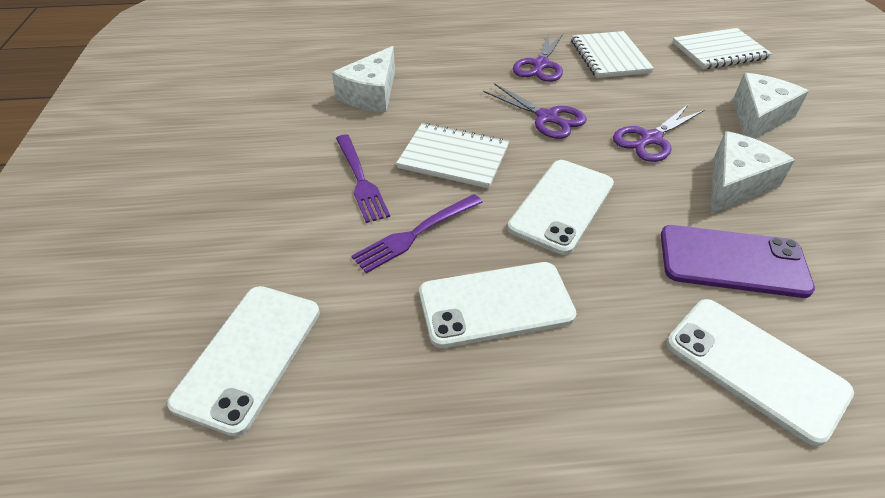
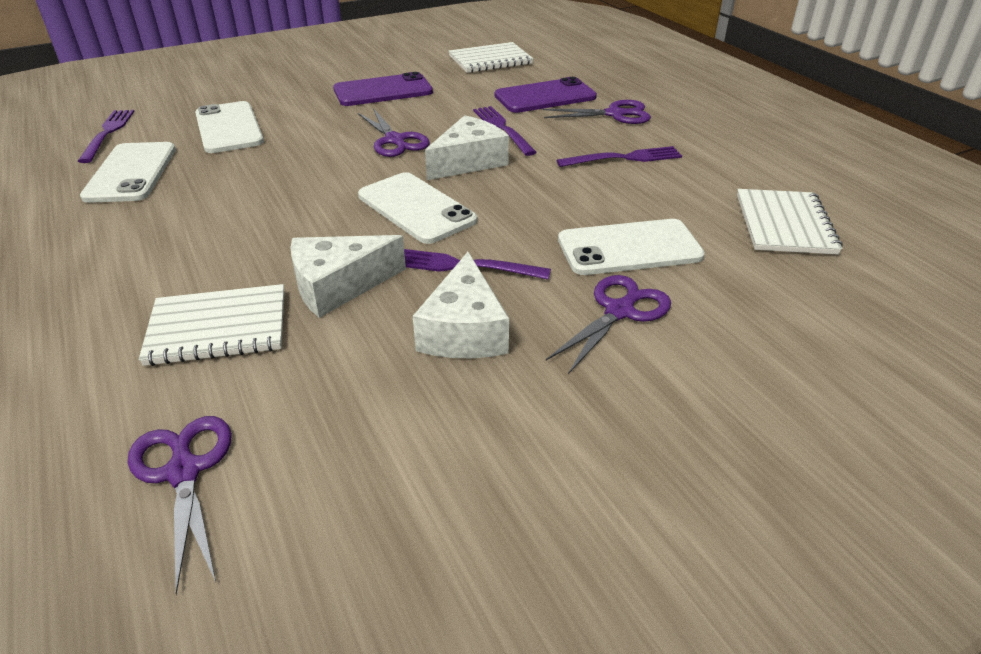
purple fork: [336,134,390,223] [352,194,483,273] = 2 -> [78,110,135,163] [404,249,551,280] [473,106,537,156] [557,146,682,167] = 4
purple phone: [661,225,815,298] = 1 -> [333,72,433,106] [494,77,597,113] = 2
purple scissors: [483,83,587,139] [513,33,563,82] [613,104,704,162] = 3 -> [128,416,232,595] [358,109,430,157] [543,100,651,124] [546,275,671,374] = 4

